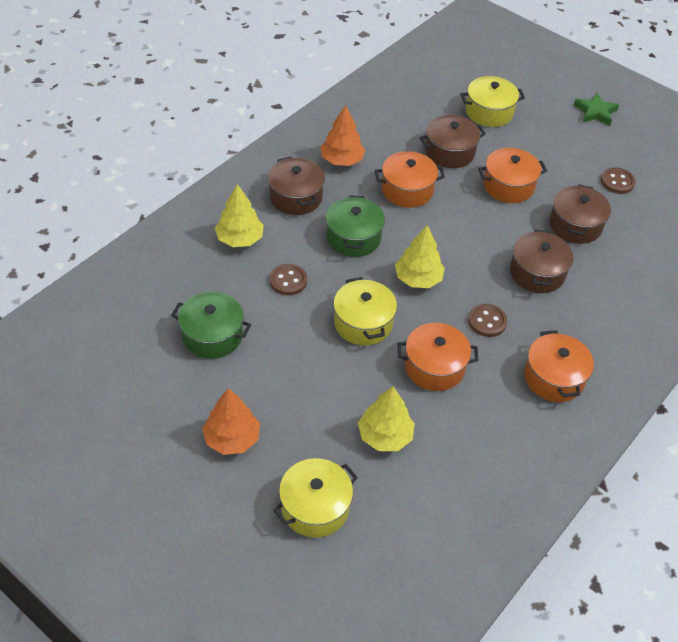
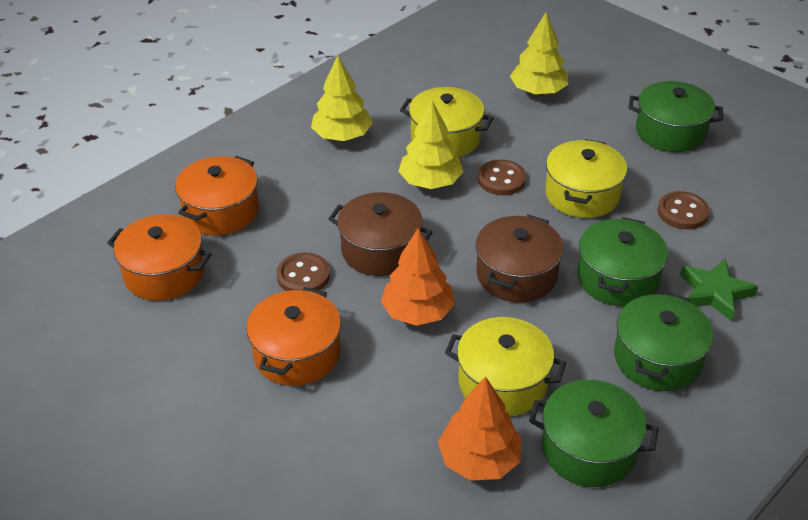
brown pot: [268,156,325,215] [420,115,486,168] [510,230,574,293] [549,184,611,244] = 4 -> [328,192,432,276] [476,215,564,303] = 2
green pot: [171,292,251,359] [326,195,385,257] = 2 -> [529,380,659,487] [577,217,668,306] [614,292,714,391] [629,81,723,152] = 4
orange pot: [375,151,445,208] [398,323,479,391] [478,148,547,203] [524,330,594,402] = 4 -> [107,214,212,301] [175,156,259,236] [246,287,341,386] = 3

